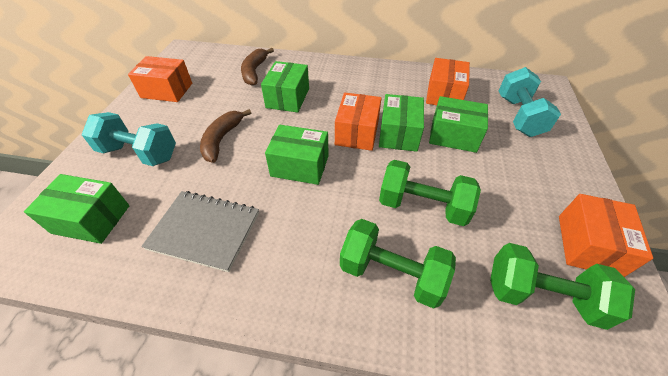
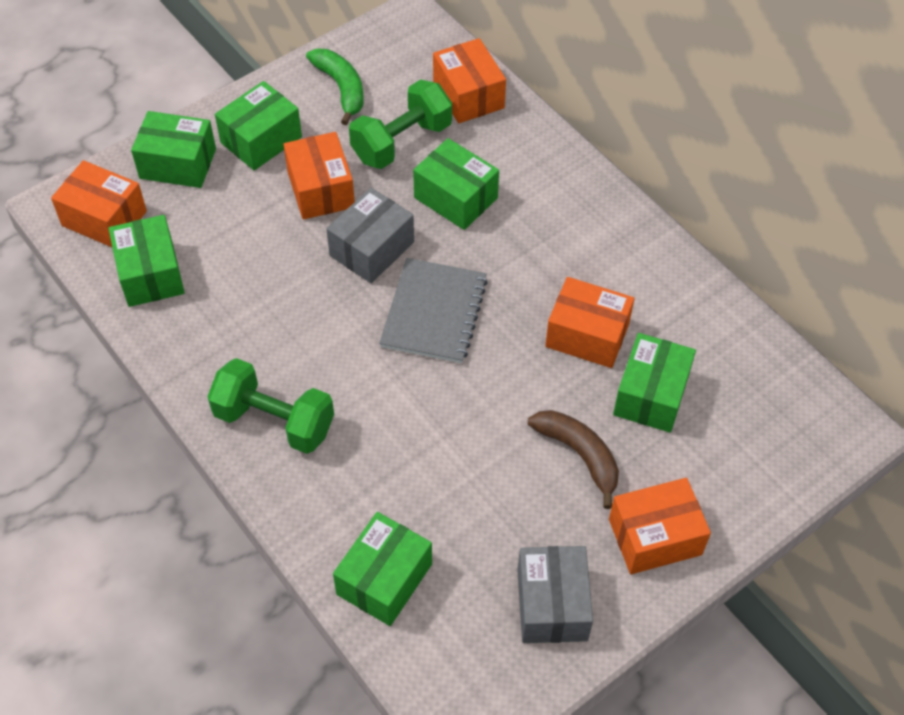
brown banana: [200,109,251,163] [241,48,274,86] = 2 -> [528,410,619,509] = 1
green banana: none = 0 -> [306,49,364,125] = 1
green box: [24,174,130,244] [261,61,309,113] [265,125,329,185] [379,94,424,152] [429,96,488,153] = 5 -> [108,215,185,307] [131,111,216,188] [215,81,302,170] [333,512,432,626] [413,138,499,230] [613,333,696,433] = 6
green dumbbell: [340,219,456,309] [379,160,481,226] [490,243,635,330] = 3 -> [207,358,334,454] [349,79,452,169] = 2
grey box: none = 0 -> [326,188,414,283] [517,546,593,643] = 2
orange box: [128,56,192,102] [335,93,382,151] [426,58,470,105] [559,194,653,277] = 4 -> [51,160,147,247] [284,132,355,220] [433,38,506,123] [545,277,634,368] [609,478,711,574] = 5
turquoise dumbbell: [82,112,176,166] [499,67,561,137] = 2 -> none = 0

